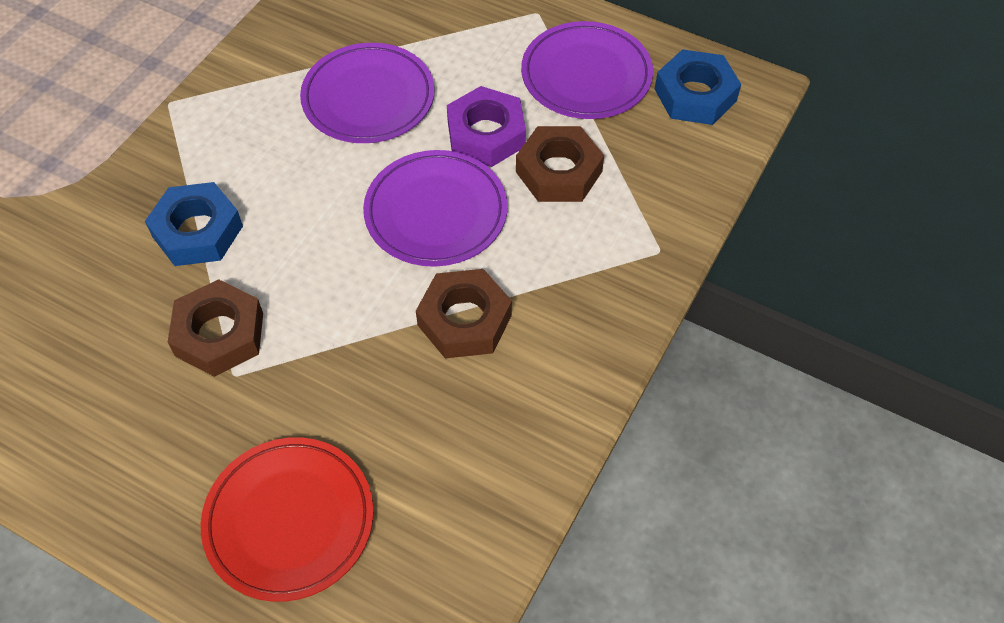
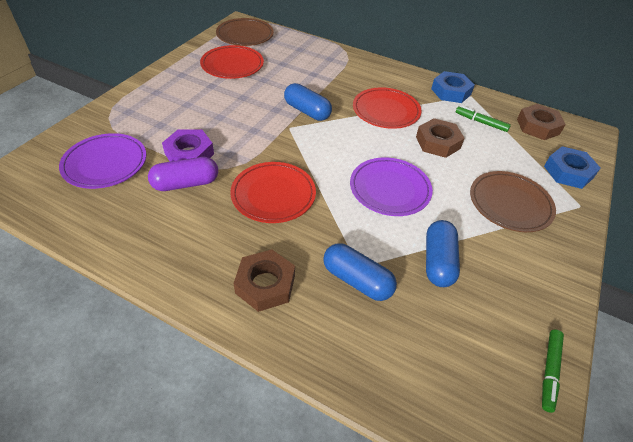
blue capsule: none = 0 -> [284,83,332,121] [323,243,397,301] [426,220,460,287] = 3
brown plate: none = 0 -> [216,18,274,46] [470,171,556,232] = 2
green marker: none = 0 -> [456,106,511,132] [542,329,564,413] = 2
purple capsule: none = 0 -> [148,157,218,191] = 1
purple plate: [300,43,435,143] [363,150,508,267] [521,21,653,119] = 3 -> [59,133,146,189] [350,157,433,216] = 2
red plate: [201,437,374,602] = 1 -> [200,45,264,79] [230,162,316,223] [353,87,422,129] = 3

